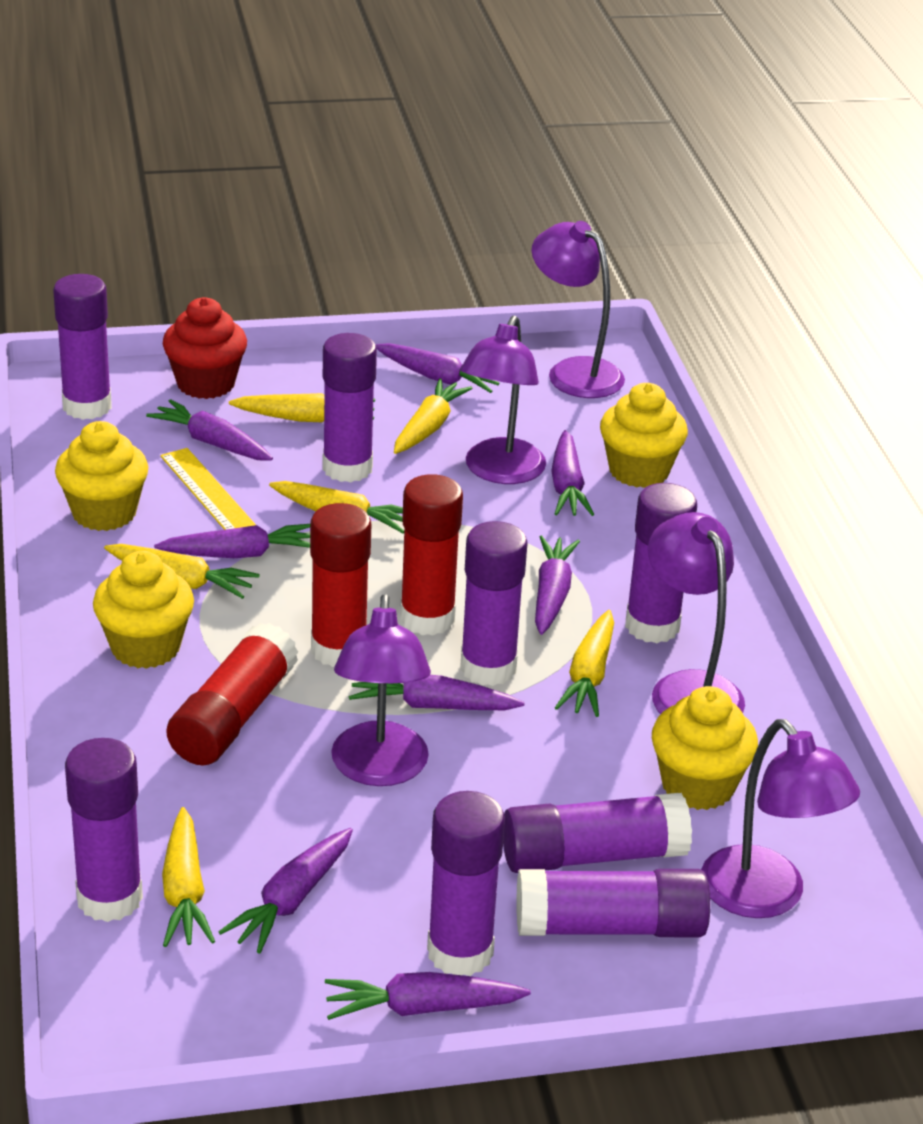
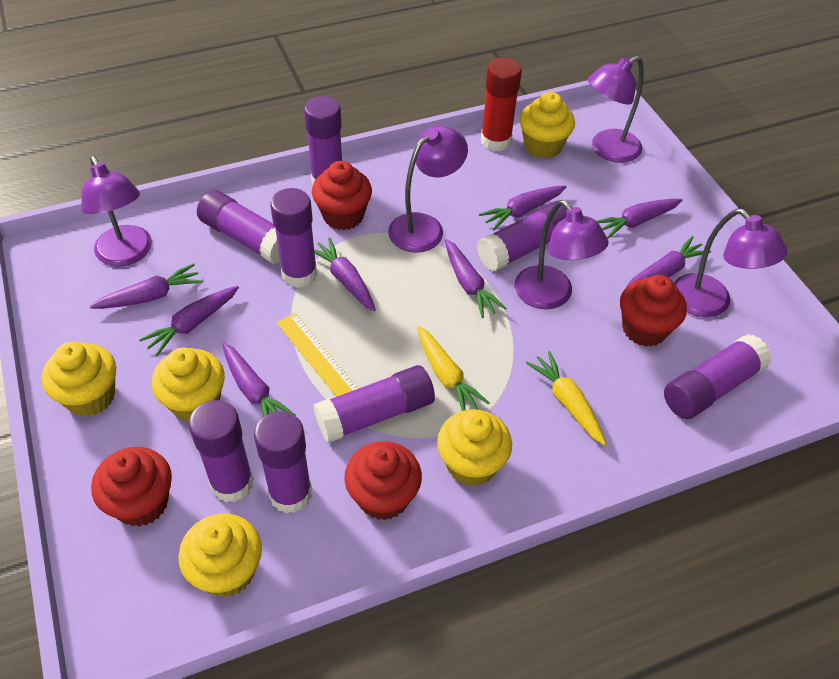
red cupcake: [163,297,247,399] = 1 -> [91,447,172,527] [312,161,372,230] [345,441,422,521] [620,275,687,347] = 4
red glue stick: [167,623,298,765] [310,503,371,667] [400,474,463,636] = 3 -> [481,57,522,151] = 1
yellow carrot: [104,544,260,599] [162,807,215,947] [229,393,375,422] [269,481,404,534] [394,378,473,454] [555,610,614,717] = 6 -> [417,326,489,411] [526,351,606,446] = 2
yellow cupcake: [55,421,148,531] [93,551,194,669] [600,383,688,488] [652,686,758,810] = 4 -> [42,342,116,417] [152,347,225,422] [178,514,262,597] [437,409,512,486] [520,92,575,159] = 5

